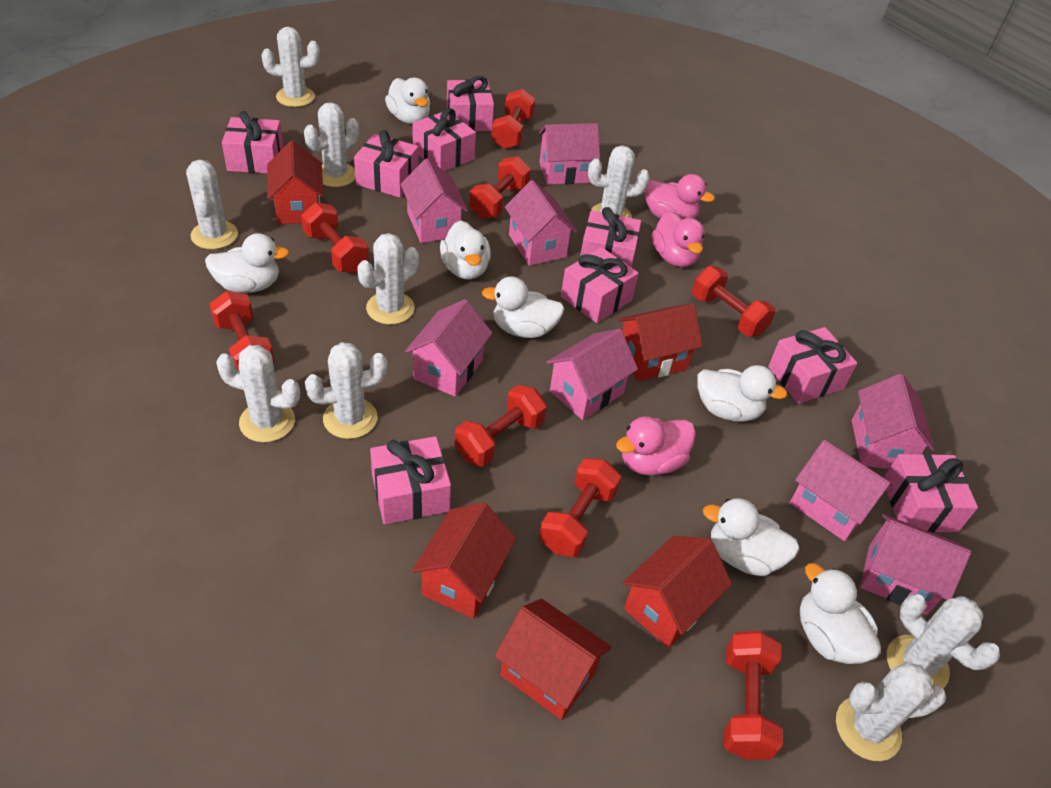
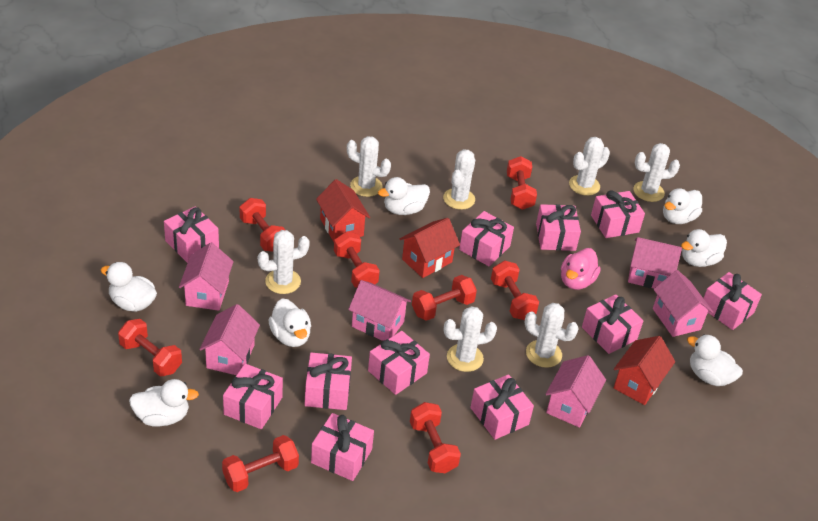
pink duck: [616,416,696,475] [645,174,715,219] [652,211,705,267] = 3 -> [561,248,601,290] = 1
pink gift: [222,111,284,173] [354,130,419,197] [370,436,451,524] [412,108,476,171] [447,76,494,131] [561,247,639,323] [580,207,641,268] [768,327,857,404] [884,453,978,533] = 9 -> [164,206,219,263] [223,364,283,429] [305,352,352,410] [311,413,374,481] [368,331,430,395] [459,211,514,266] [470,374,534,440] [536,204,581,251] [582,294,643,354] [591,191,645,238] [704,272,762,330] = 11
pink house: [401,158,468,243] [405,299,492,397] [505,180,577,266] [538,123,600,185] [546,329,638,420] [790,440,893,541] [852,374,935,469] [860,514,971,615] = 8 -> [179,242,234,311] [199,304,260,375] [348,280,411,341] [545,355,606,428] [628,237,682,289] [653,270,713,337] = 6
red house: [267,141,324,224] [412,502,517,619] [494,599,612,720] [618,304,702,382] [623,536,732,648] = 5 -> [316,179,370,242] [400,218,460,278] [614,336,675,405] = 3
white cactus: [186,160,238,249] [216,345,300,443] [261,27,320,107] [304,102,359,187] [305,342,387,439] [357,233,419,325] [588,146,650,218] [836,662,946,761] [887,594,1000,688] = 9 -> [258,230,310,294] [347,136,391,197] [443,149,475,210] [444,306,497,372] [525,303,579,368] [569,137,610,196] [633,143,680,202] = 7

